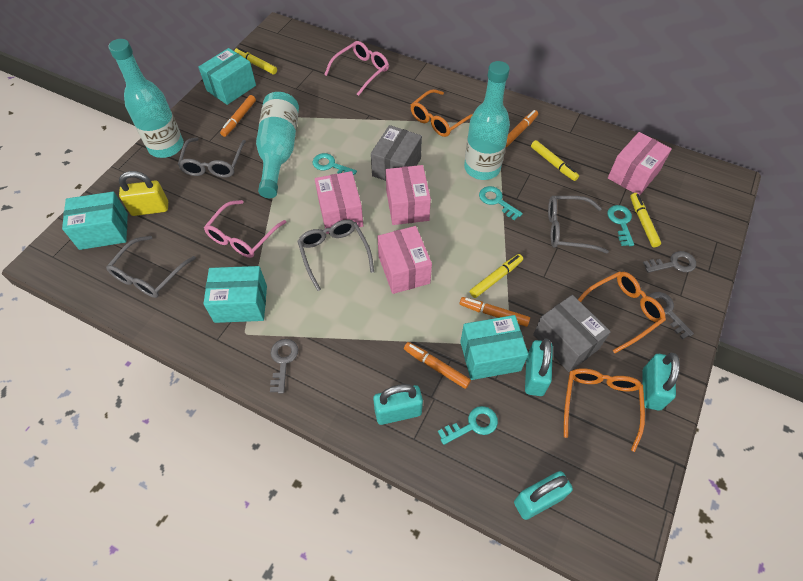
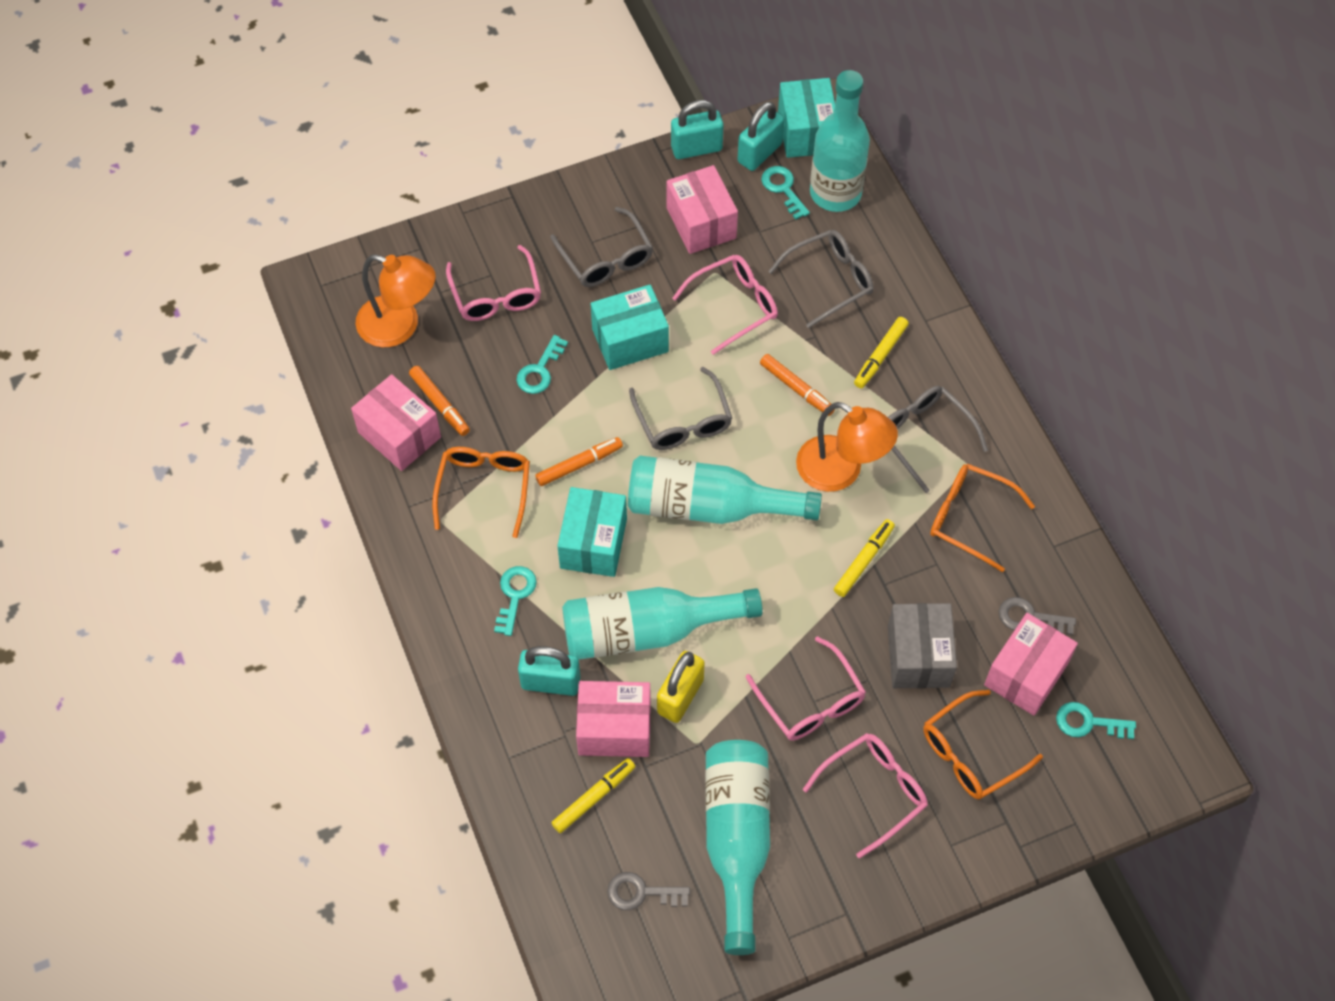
grey box: [371,125,422,181] [533,295,611,372] = 2 -> [888,603,957,688] = 1
grey key: [270,339,298,394] [643,251,696,273] [649,292,694,340] = 3 -> [607,872,690,910] [999,597,1076,635] = 2
orange lamp: none = 0 -> [355,255,436,347] [796,402,898,492] = 2
orange marker: [220,95,256,137] [404,342,471,389] [460,297,530,327] [506,110,538,147] = 4 -> [409,366,470,436] [535,437,623,486] [760,354,835,416] = 3
pink glasses: [204,200,286,258] [324,41,389,96] = 2 -> [446,245,541,321] [672,255,778,355] [746,636,866,741] [803,733,928,859] = 4
turquoise bottle: [108,39,184,158] [256,92,299,198] [464,61,510,180] = 3 -> [562,587,763,660] [628,456,822,524] [705,740,770,955] [810,70,870,212] = 4
turquoise box: [62,191,128,250] [198,48,256,105] [203,266,267,323] [460,315,528,380] = 4 -> [557,487,627,577] [591,285,669,370] [778,78,835,158] = 3
turquoise padlock: [373,384,423,425] [514,471,573,520] [525,338,553,396] [643,353,680,410] = 4 -> [518,646,580,696] [671,100,724,159] [737,101,784,171] = 3
yellow marker: [235,47,277,74] [470,254,523,298] [531,140,579,181] [630,193,661,247] = 4 -> [552,758,635,833] [834,519,895,597] [854,317,909,388] = 3

